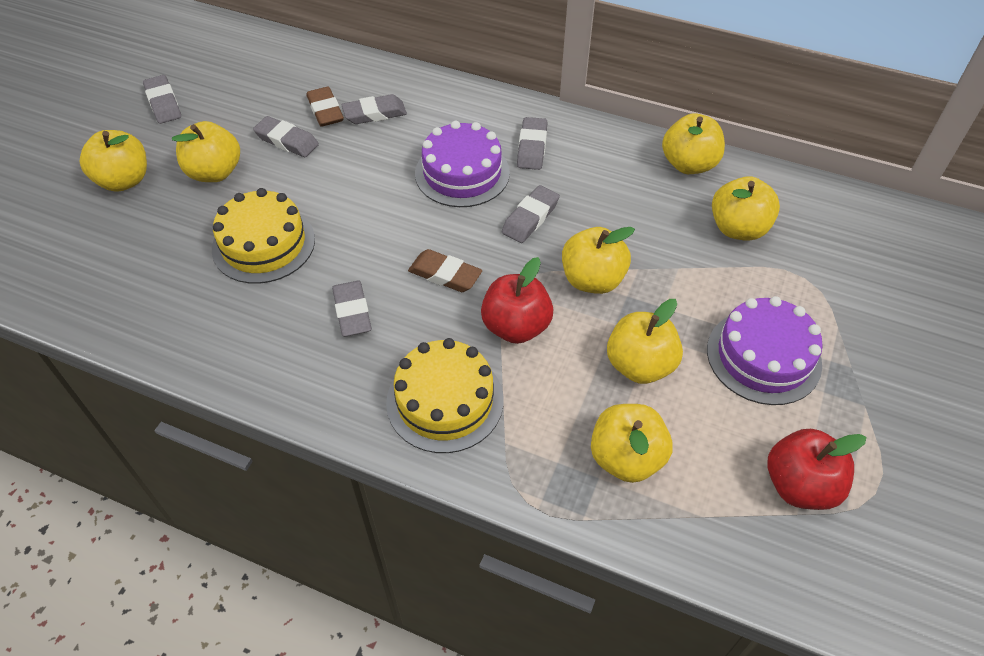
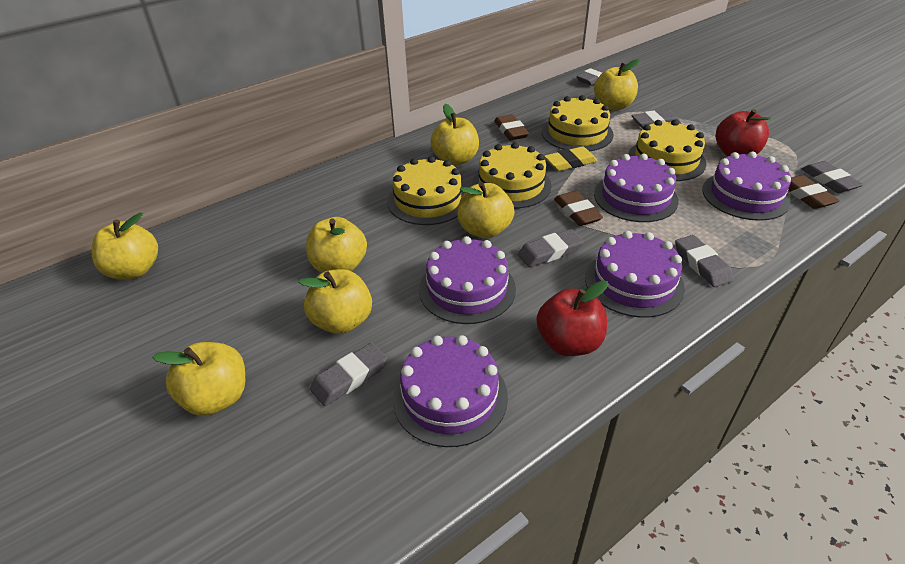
brown eraser: [307,87,344,127] [408,249,482,292] = 2 -> [494,114,529,141] [554,191,603,226] [788,175,840,209] = 3
purple cake: [415,121,510,207] [707,296,823,405] = 2 -> [392,335,508,447] [419,236,516,324] [585,231,685,318] [594,154,679,222] [702,151,791,221] = 5
yellow cake: [212,188,315,284] [386,338,503,453] = 2 -> [387,156,465,225] [472,142,552,209] [542,95,614,151] [628,120,707,181] = 4
yellow eraser: none = 0 -> [544,146,597,171] = 1

